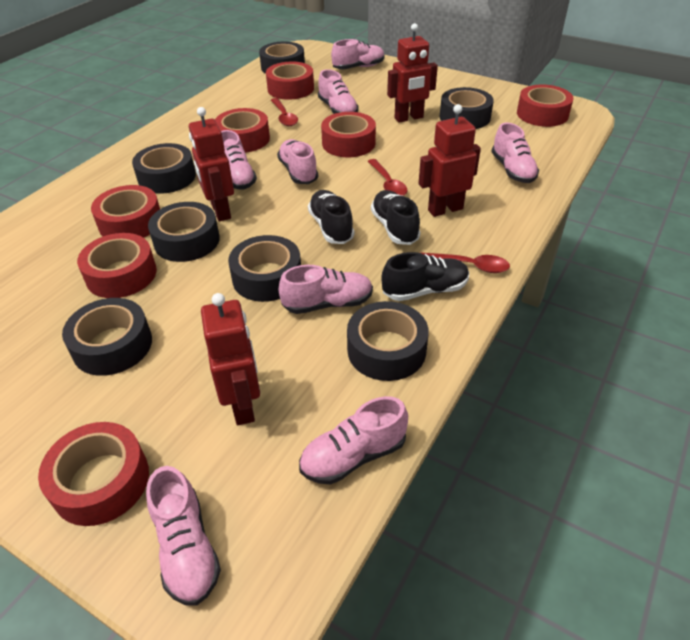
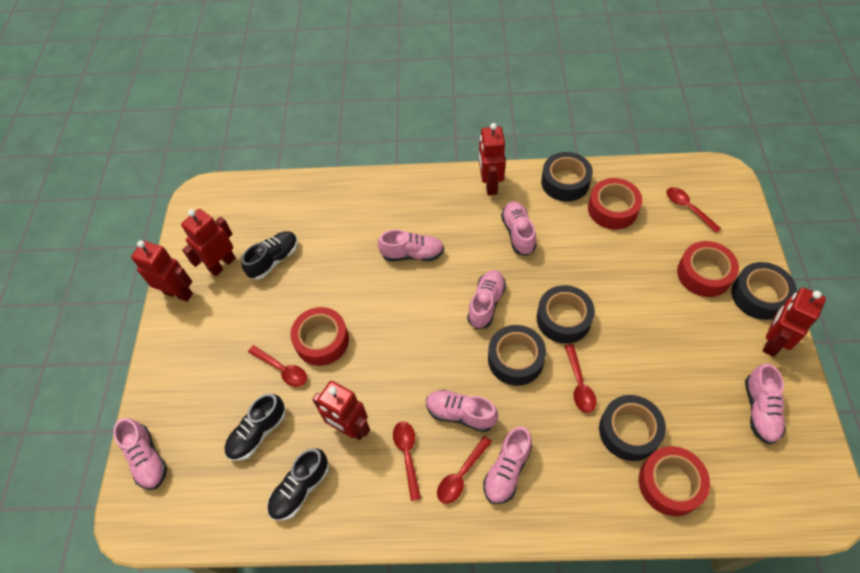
black tape: [62,298,152,376] [132,143,196,194] [148,202,220,262] [228,235,301,302] [259,42,305,74] [347,301,429,381] [440,87,494,129] = 7 -> [488,325,546,386] [537,285,595,344] [541,152,593,202] [599,395,666,461] [731,262,797,320] = 5
pink shoe: [146,466,221,606] [221,130,257,189] [277,139,318,184] [279,265,373,314] [299,396,408,484] [318,69,359,114] [331,39,384,69] [492,123,539,183] = 8 -> [113,418,167,490] [378,229,444,261] [426,390,498,432] [467,270,506,329] [483,426,532,504] [501,201,536,256] [745,364,786,444] = 7
red robot: [189,107,234,221] [201,293,260,425] [387,23,438,123] [419,104,481,217] = 4 -> [131,241,193,302] [181,209,236,276] [312,381,370,440] [479,123,506,195] [763,287,826,357] = 5
red spoon: [271,98,298,126] [367,159,407,196] [419,252,510,273] = 3 -> [248,345,307,387] [393,422,421,501] [437,436,492,504] [565,344,596,413] [666,187,721,233] = 5
red tape: [38,422,149,526] [77,233,157,298] [91,185,160,238] [215,108,270,153] [266,62,314,100] [321,112,376,157] [517,85,573,127] = 7 -> [290,307,349,366] [588,178,642,229] [639,446,710,516] [677,241,739,297] = 4

